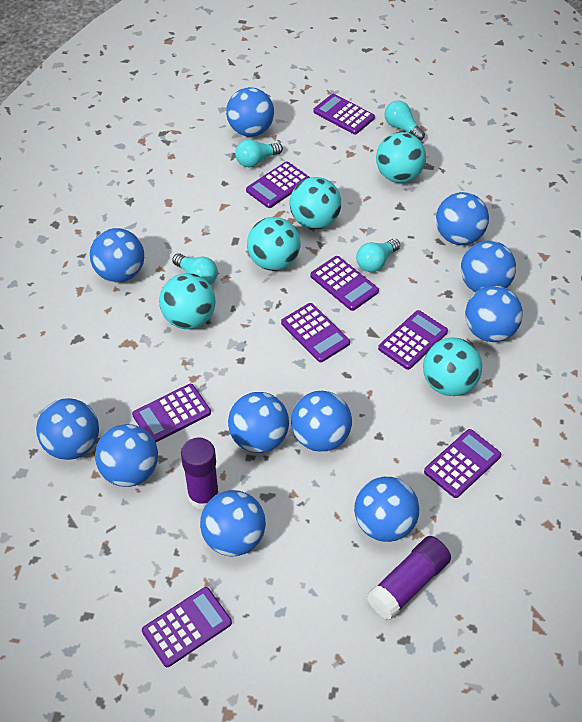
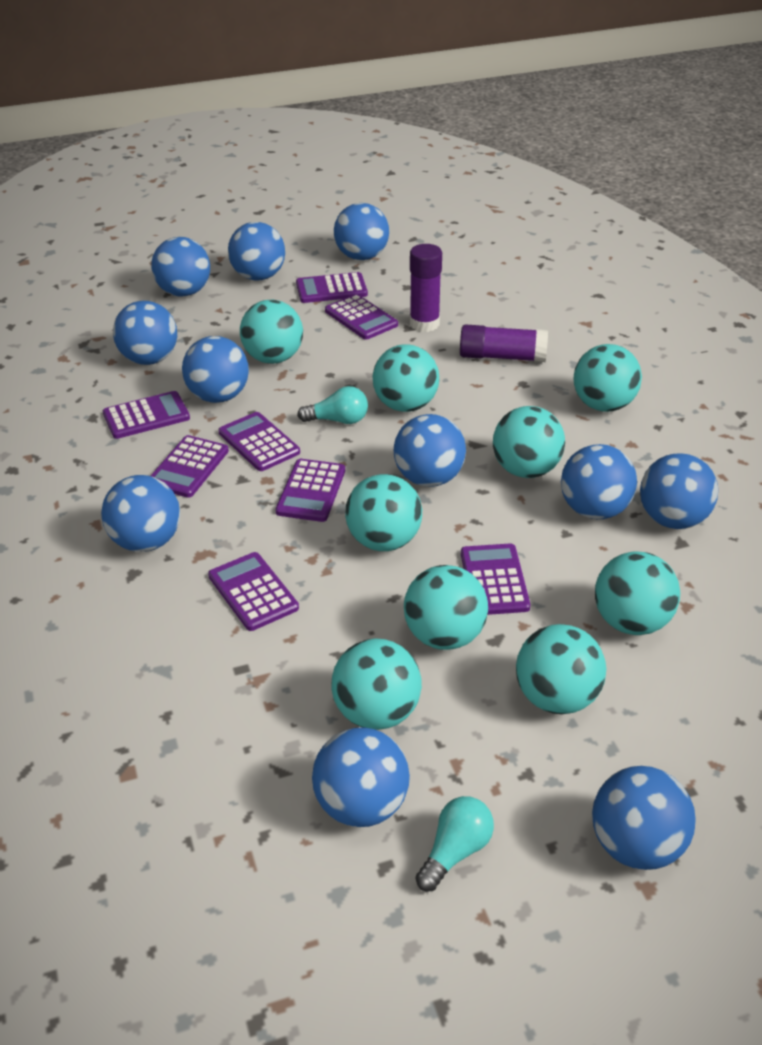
turquoise ball: [159,273,216,329] [247,217,300,271] [290,177,341,229] [376,132,426,183] [423,337,482,396] = 5 -> [240,300,303,364] [331,638,422,730] [345,474,422,551] [372,344,439,412] [404,565,488,650] [493,406,565,478] [516,624,606,714] [574,344,642,412] [595,551,680,635] = 9
turquoise light bulb: [172,253,218,285] [235,140,283,168] [356,239,400,272] [384,101,425,141] = 4 -> [297,386,368,424] [416,796,494,891] = 2

